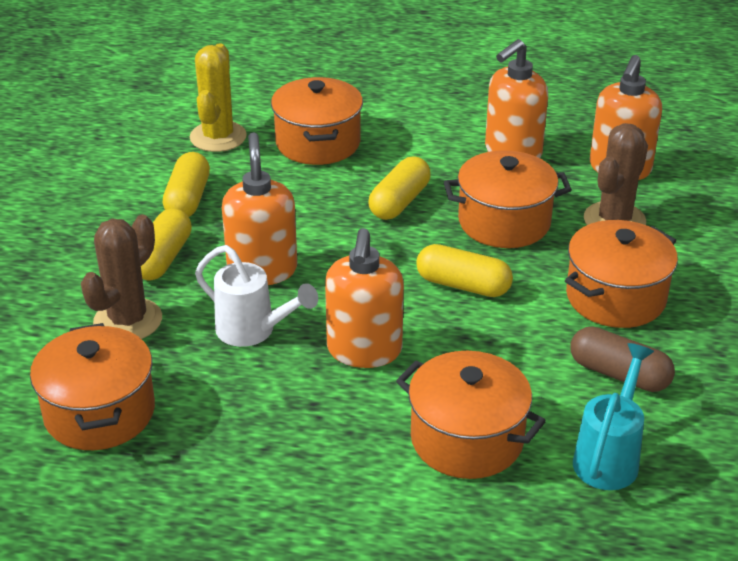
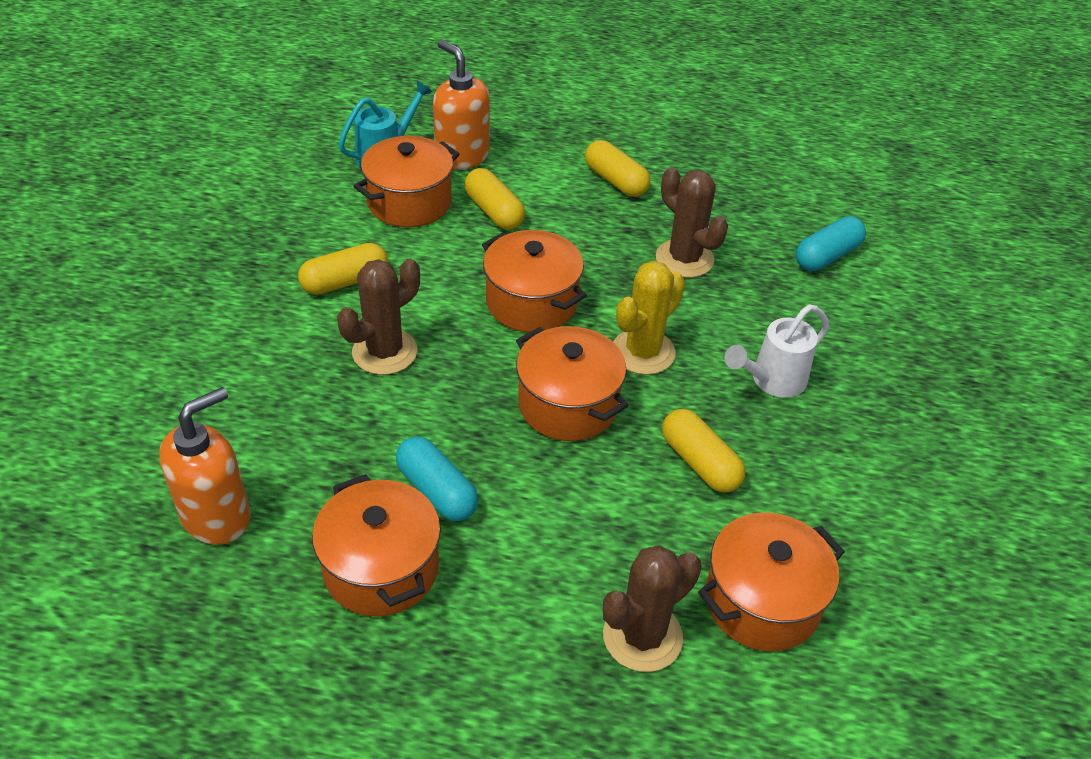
brown cactus: [81,215,162,339] [584,123,648,225] = 2 -> [337,259,420,375] [603,545,702,672] [656,167,728,278] = 3
brown capsule: [570,326,675,392] = 1 -> none = 0
orange soap dispenser: [222,132,297,285] [325,228,404,368] [485,39,548,158] [590,55,662,180] = 4 -> [159,387,250,545] [433,40,489,170] = 2
turquoise capsule: none = 0 -> [396,436,478,521] [796,216,866,271] = 2

